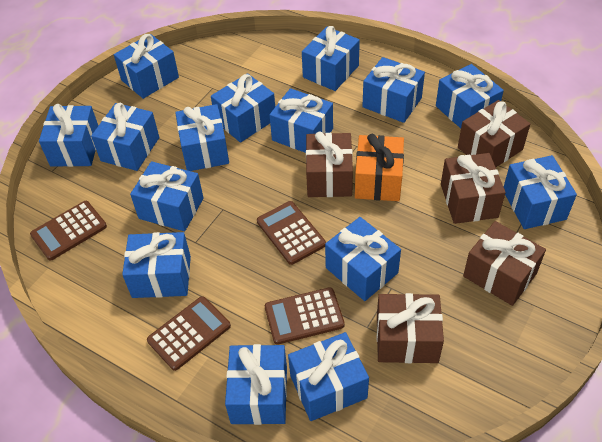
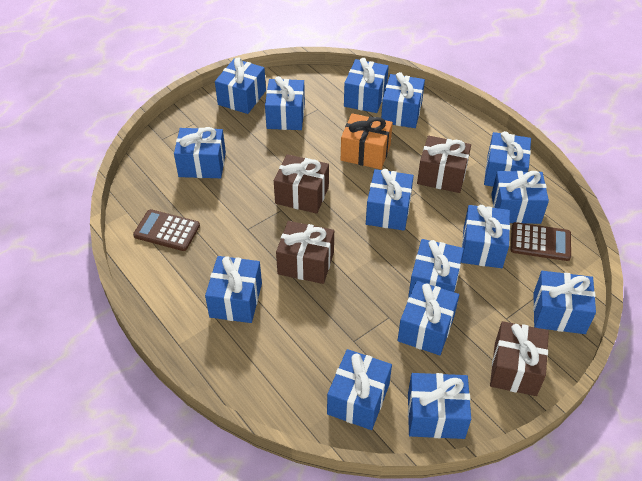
brown calculator: [30,201,107,261] [147,296,231,371] [257,201,326,265] [265,287,345,345] = 4 -> [133,209,200,251] [510,222,571,261] = 2
brown gift: [306,132,353,197] [377,293,444,363] [441,153,506,224] [458,100,530,167] [463,221,546,306] = 5 -> [274,154,329,214] [276,221,334,284] [417,136,471,193] [490,321,549,396] = 4

